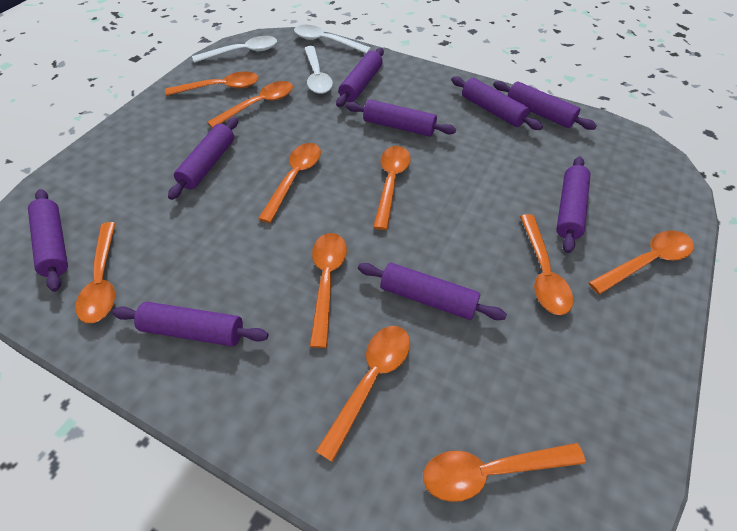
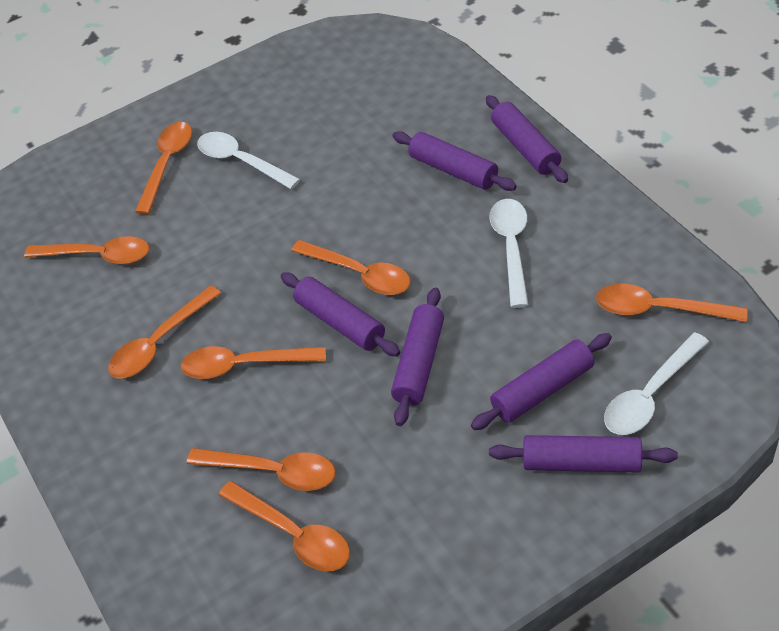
orange spoon: [76,222,116,323] [165,72,259,96] [207,81,293,128] [258,143,321,223] [310,233,347,348] [316,326,410,462] [373,146,411,230] [423,443,586,502] [520,214,573,315] [588,230,694,294] = 10 -> [24,236,149,264] [108,285,221,378] [135,122,192,215] [181,346,326,379] [186,448,335,491] [219,481,350,571] [291,240,411,295] [596,284,748,322] = 8
purple rolling pin: [28,189,68,292] [112,302,268,347] [168,117,238,200] [336,48,384,107] [346,99,456,137] [358,263,507,320] [451,76,543,130] [493,81,597,130] [557,156,591,253] = 9 -> [281,272,400,356] [391,287,444,426] [392,131,517,191] [471,333,612,430] [486,95,568,183] [489,435,678,472] = 6

